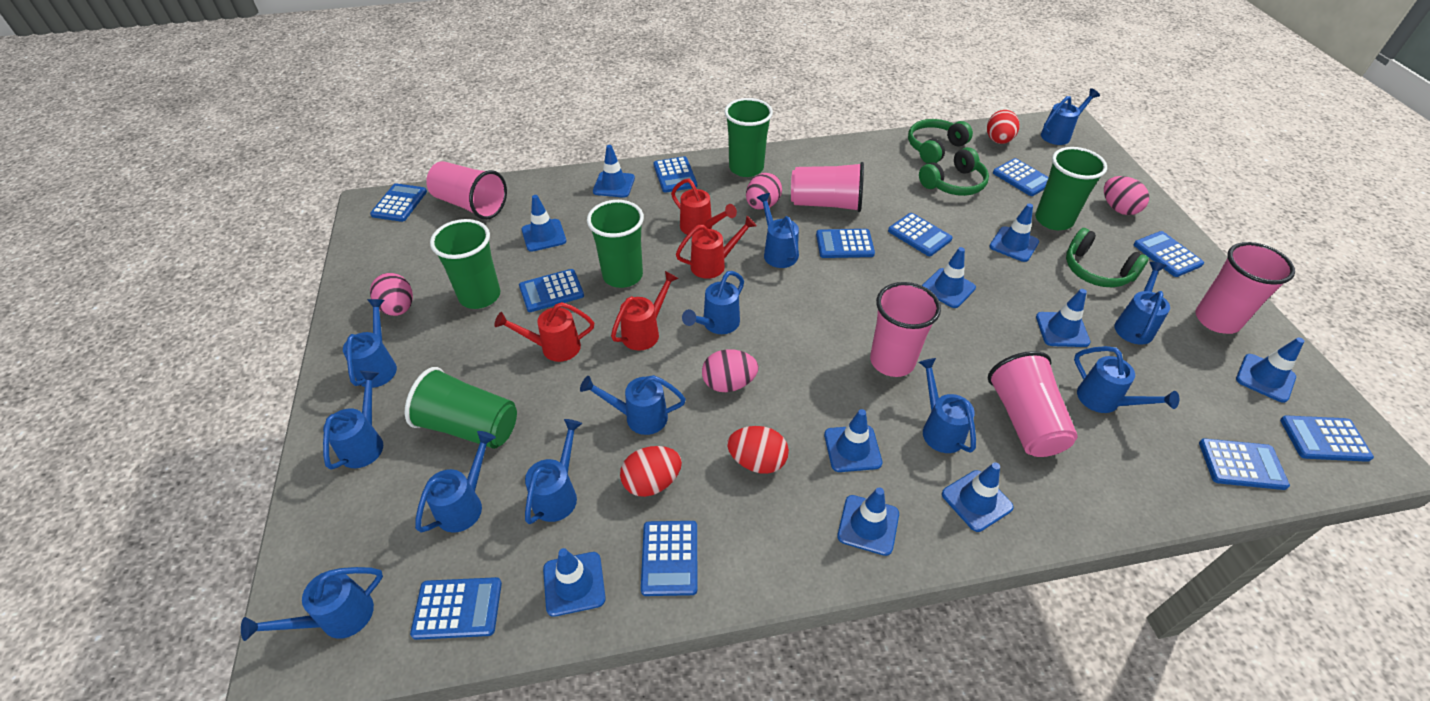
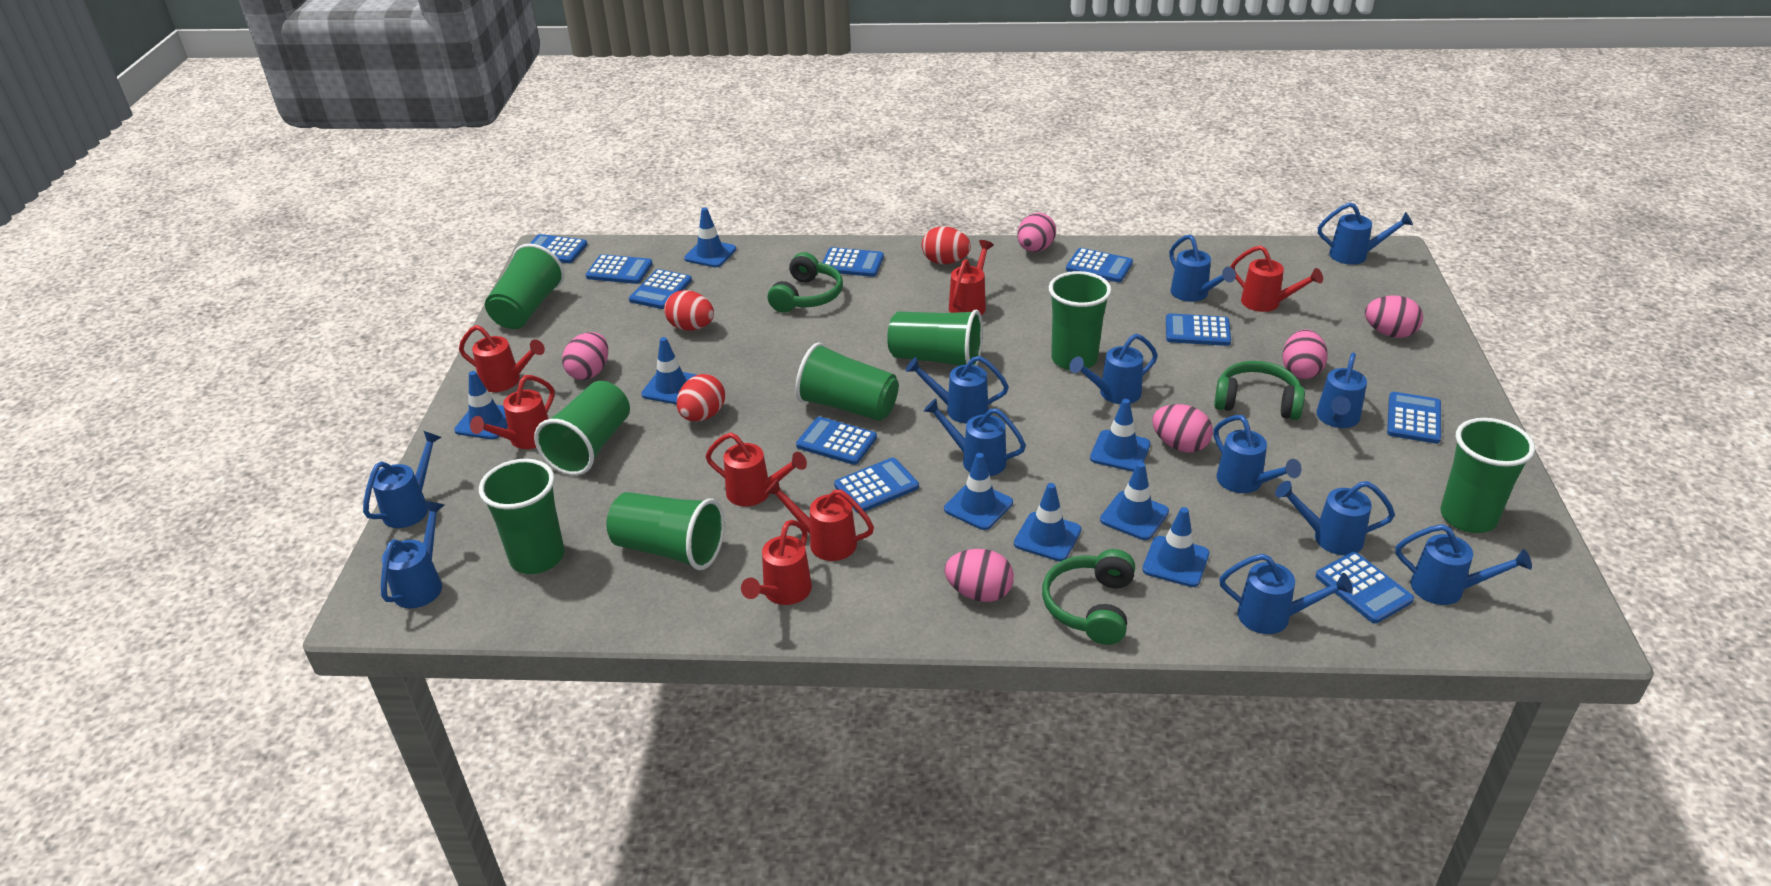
blue calculator: [370,183,427,222] [410,577,502,640] [519,269,584,312] [641,521,697,596] [653,156,697,193] [816,229,875,258] [888,213,953,256] [993,158,1048,196] [1133,231,1204,277] [1199,438,1290,490] [1280,415,1374,462] = 11 -> [529,234,587,263] [586,254,653,284] [629,269,692,309] [796,417,877,465] [822,247,884,277] [834,457,919,513] [1066,248,1133,282] [1166,313,1231,346] [1316,552,1414,624] [1387,392,1441,444] = 10
blue traffic cone: [522,195,566,252] [543,548,606,617] [593,145,635,198] [824,409,882,472] [837,487,899,556] [922,247,976,308] [942,463,1014,532] [989,203,1039,262] [1036,289,1091,347] [1236,337,1304,403] = 10 -> [454,371,508,440] [641,337,696,405] [684,207,736,267] [944,453,1013,530] [1014,483,1081,561] [1090,399,1150,472] [1100,462,1169,540] [1142,507,1209,587] = 8
green cup: [405,367,517,449] [430,219,500,309] [587,200,644,288] [724,98,773,177] [1035,147,1107,230] = 5 -> [479,459,564,574] [485,244,565,329] [534,381,630,475] [606,492,725,570] [795,343,899,421] [887,310,983,366] [1049,271,1112,370] [1440,418,1535,533] = 8
pink cup: [426,161,507,220] [791,162,864,212] [870,282,941,377] [988,351,1078,457] [1196,242,1295,334] = 5 -> none = 0
pink egg: [370,273,413,316] [702,349,758,392] [746,173,782,210] [1104,176,1149,215] = 4 -> [562,332,608,380] [945,549,1014,602] [1017,213,1056,252] [1152,404,1213,453] [1282,330,1328,379] [1365,295,1423,338] = 6
red watering can: [495,302,594,362] [611,271,679,351] [671,178,737,236] [676,216,756,279] = 4 -> [459,325,545,392] [470,375,555,449] [705,433,807,506] [741,520,812,605] [765,479,874,561] [949,240,994,315] [1231,245,1323,312] = 7

